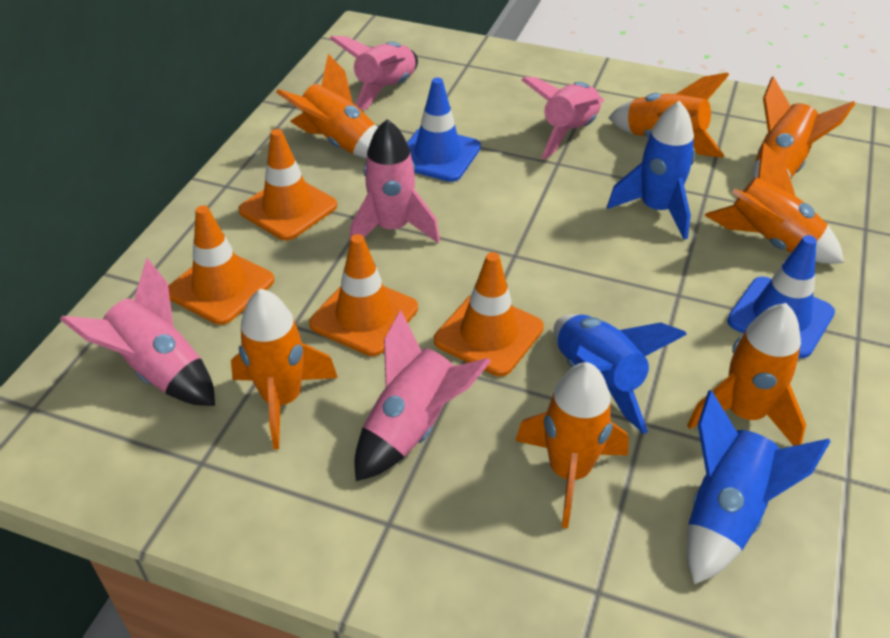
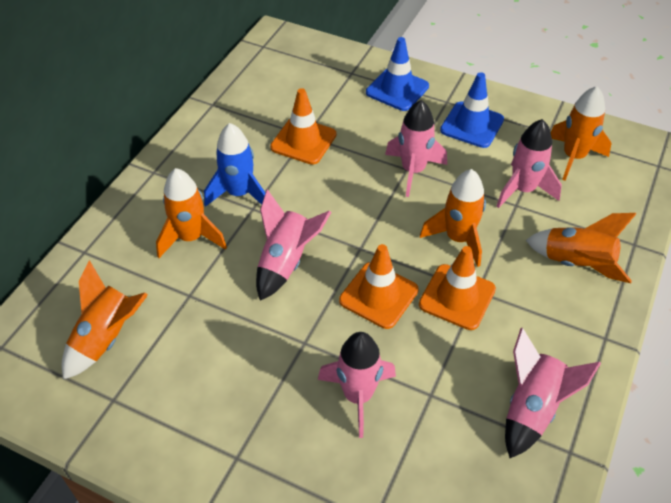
blue rocket: [553,315,687,434] [607,101,695,240] [687,390,831,584] = 3 -> [204,123,265,207] = 1
orange rocket: [231,289,338,449] [276,54,378,159] [516,362,629,528] [608,73,729,158] [687,303,806,446] [704,142,844,264] [752,76,855,180] = 7 -> [62,260,148,380] [156,168,227,258] [420,169,486,267] [526,213,636,283] [551,86,612,181] = 5
orange traffic cone: [168,205,275,325] [239,129,337,241] [309,234,418,356] [434,252,544,376] = 4 -> [270,88,336,165] [339,244,419,329] [419,246,496,330] = 3

